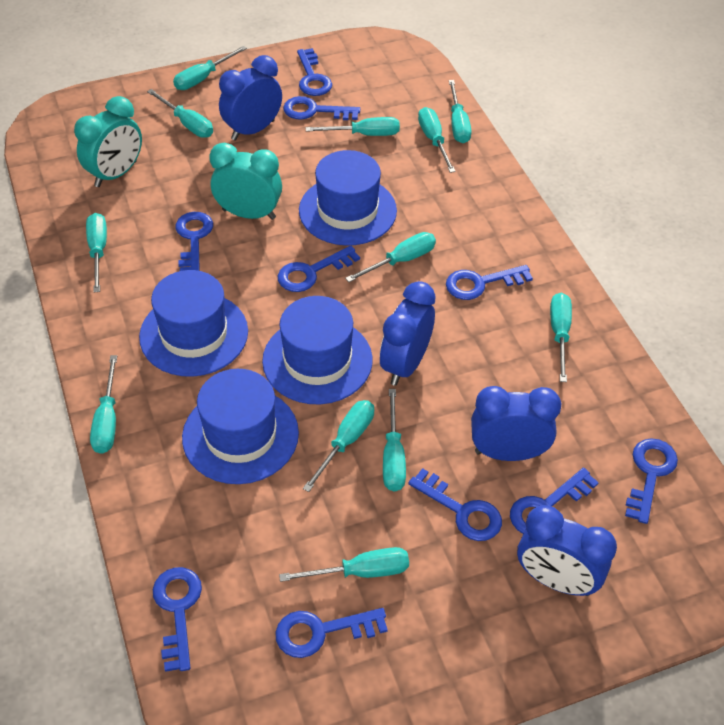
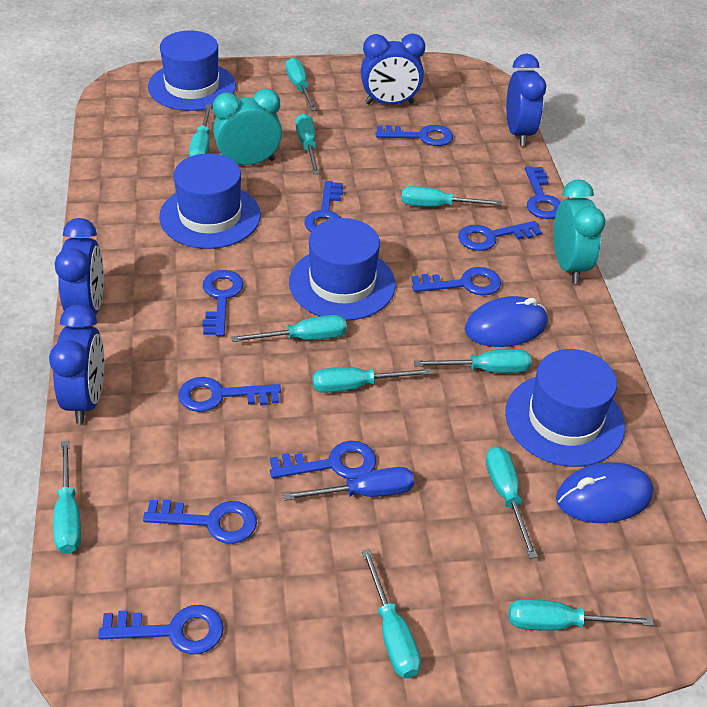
blue mouse: none = 0 -> [465,296,548,347] [556,462,653,523] = 2
blue screwdriver: none = 0 -> [283,467,414,501] = 1
turquoise screwdriver: [86,213,107,292] [90,355,117,454] [147,89,213,138] [173,46,247,90] [279,547,409,582] [303,400,374,492] [305,117,400,136] [345,232,436,282] [383,389,406,492] [418,107,456,173] [449,80,472,143] [550,293,572,382] = 12 -> [53,441,81,554] [189,104,212,157] [231,315,347,342] [285,58,317,111] [295,113,319,174] [312,367,432,393] [362,549,421,678] [401,186,502,207] [414,349,532,373] [486,446,538,559] [509,599,654,631] = 11

